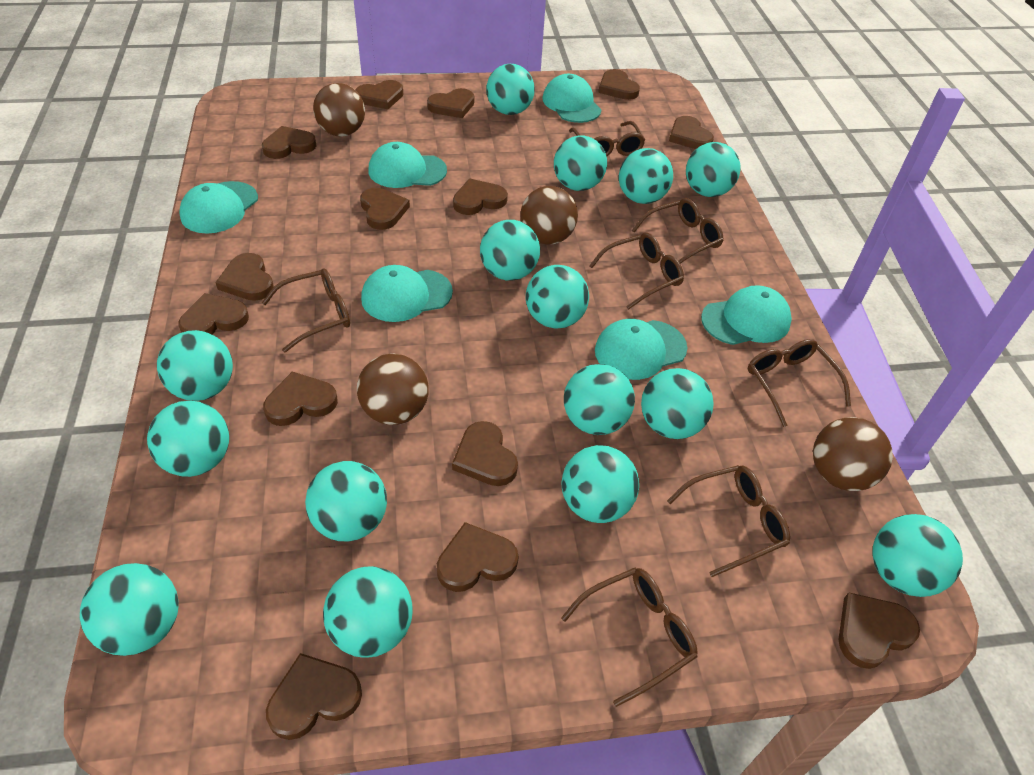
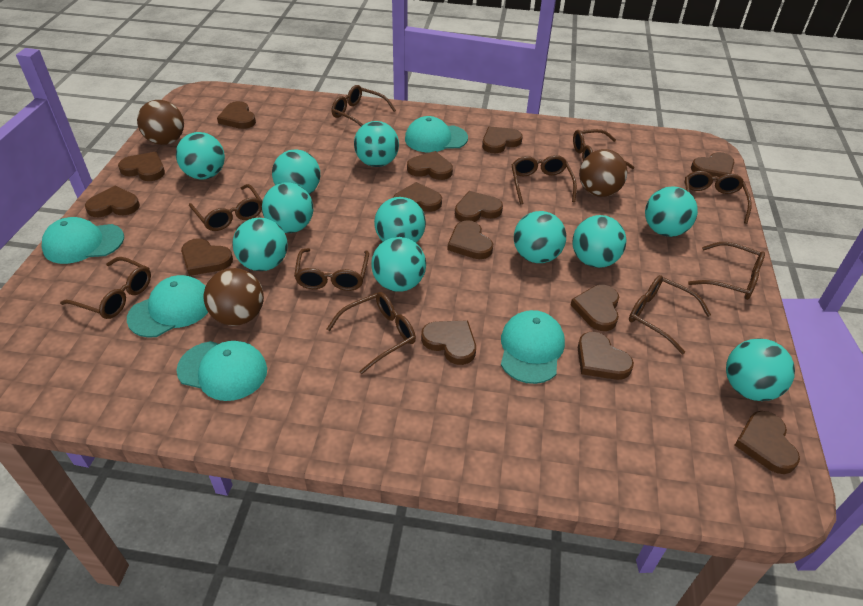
brown ball: [313,83,365,137] [357,354,429,425] [520,186,578,245] [813,417,893,491] = 4 -> [137,100,184,145] [203,268,264,326] [579,149,628,197] = 3
brown glasses: [262,269,350,353] [561,567,698,707] [569,121,645,156] [589,233,684,310] [632,198,724,264] [667,465,790,577] [748,339,851,427] = 7 -> [60,257,151,319] [189,184,263,231] [294,248,369,291] [327,292,416,374] [331,85,396,126] [512,155,577,204] [573,129,635,169] [629,275,711,354] [685,171,752,224] [688,242,765,300] = 10
turquoise ball: [80,563,179,656] [147,401,229,477] [157,330,233,401] [305,461,387,541] [323,566,412,658] [480,220,540,281] [486,64,535,115] [526,265,589,329] [554,136,607,191] [562,445,639,523] [564,364,635,435] [619,148,673,204] [641,368,714,439] [686,142,740,197] [873,514,963,597] = 15 -> [176,132,225,180] [232,218,288,271] [262,182,313,233] [272,149,320,194] [354,121,399,167] [371,237,426,292] [374,197,426,243] [514,211,566,263] [572,215,626,268] [645,186,698,237] [726,338,795,401] = 11
turquoise cap: [179,181,258,234] [361,265,453,322] [368,142,447,188] [542,74,601,123] [595,319,687,380] [701,285,792,345] = 6 -> [41,217,124,264] [127,275,208,338] [176,341,267,401] [405,116,468,152] [501,310,565,384] = 5

